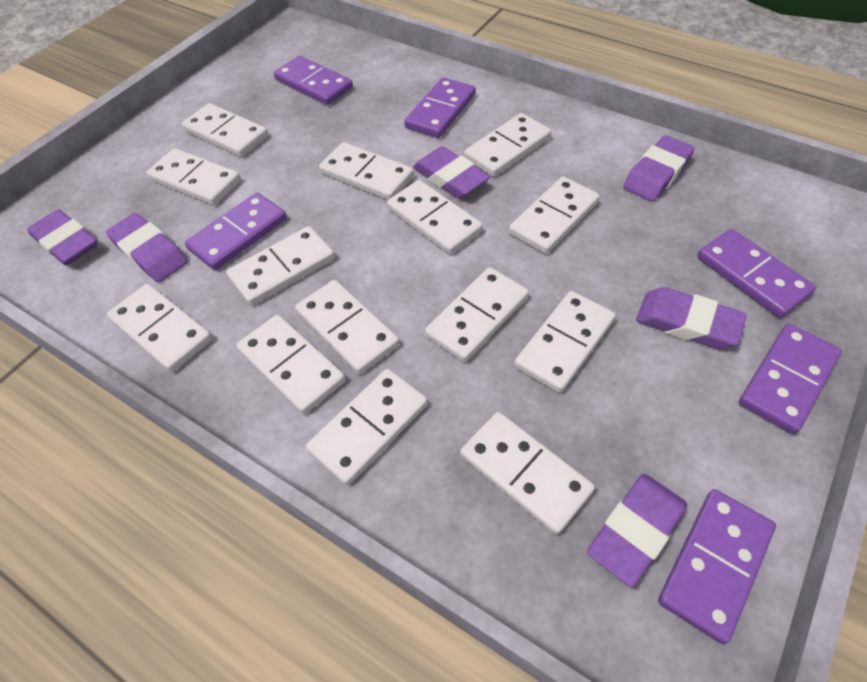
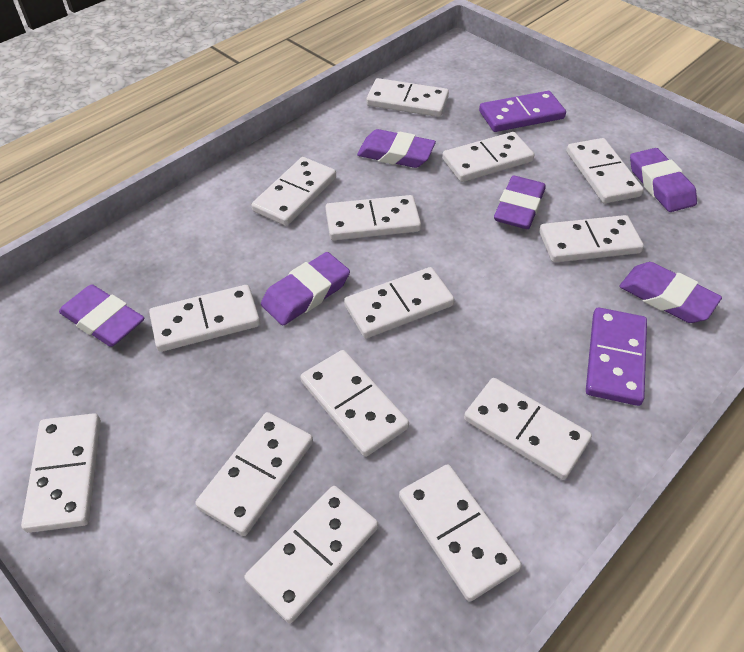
purple domino: [185,193,287,270] [274,56,353,105] [404,77,476,138] [658,489,776,644] [697,229,816,318] [739,324,842,434] = 6 -> [479,91,566,132] [586,307,647,406] = 2

